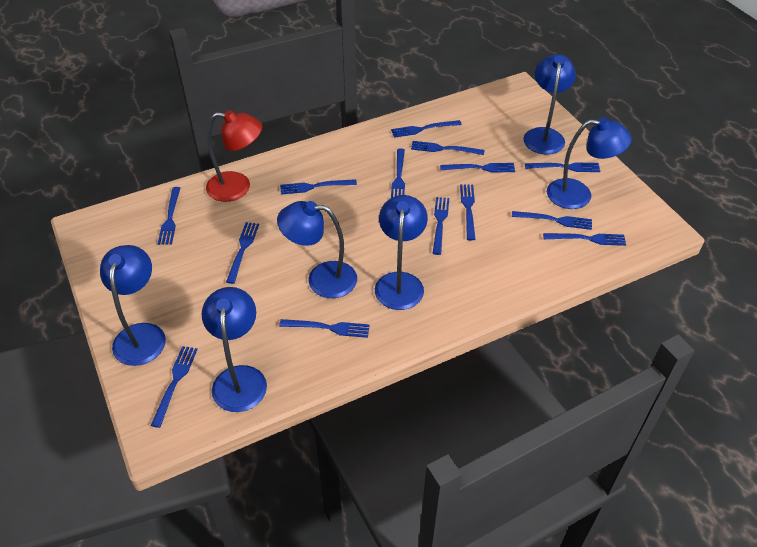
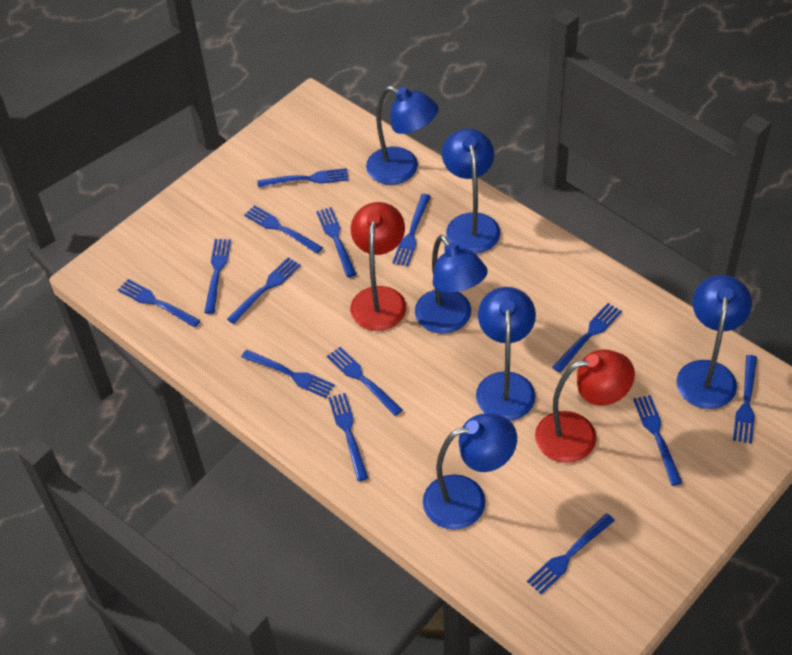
red lamp: [206,110,262,202] = 1 -> [350,202,406,331] [535,349,635,463] = 2

